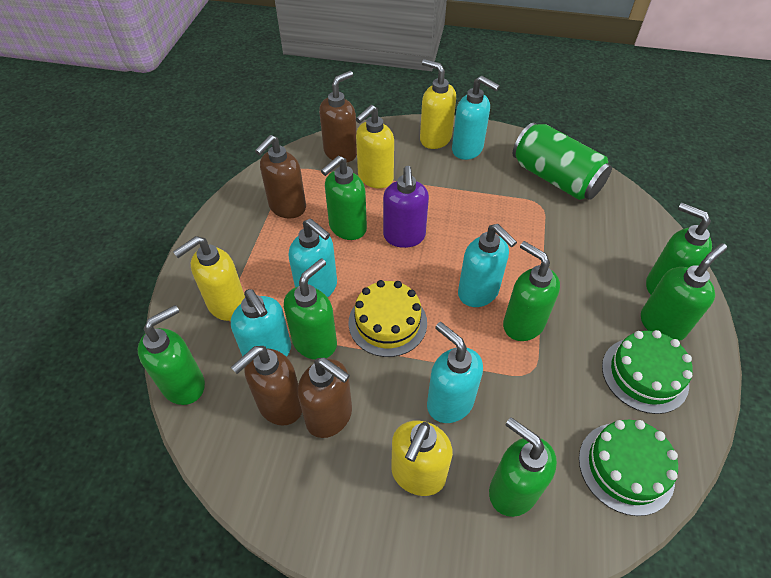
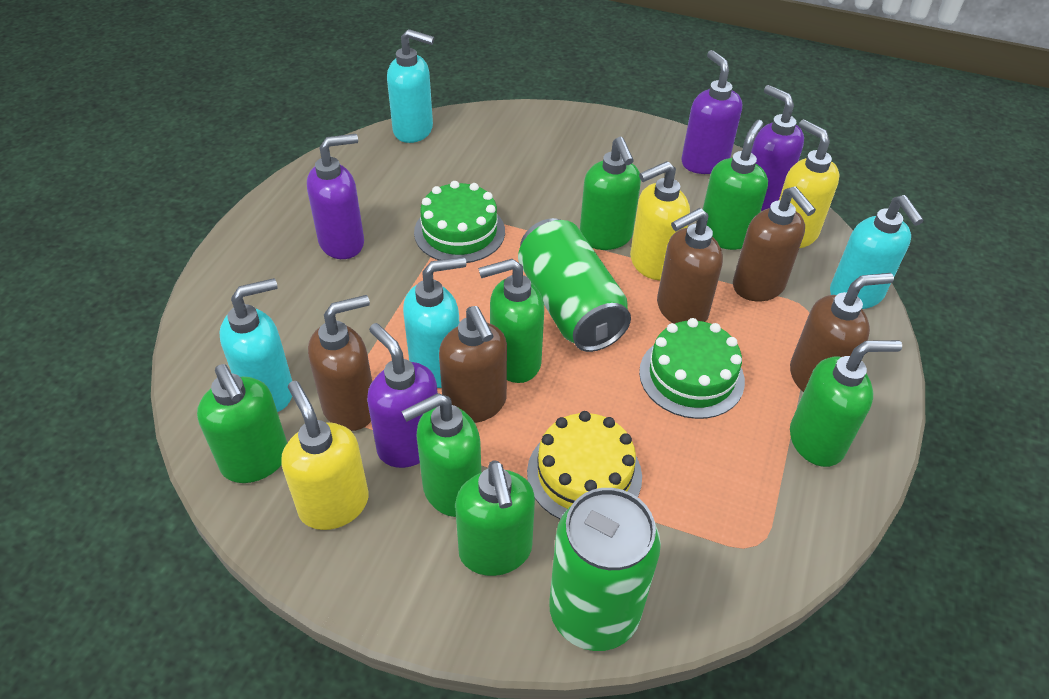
brown soap dispenser: [231,346,302,426] [255,135,306,219] [298,358,352,438] [319,71,357,162] = 4 -> [308,295,372,431] [439,306,507,423] [657,208,723,324] [733,186,816,301] [790,273,894,392] = 5
green can: [513,122,612,200] = 1 -> [518,218,631,352] [549,488,661,651] = 2
purple soap dispenser: [383,166,429,248] = 1 -> [307,134,364,259] [367,323,438,468] [681,50,742,174] [751,85,804,211] = 4
turquoise soap dispenser: [231,289,291,357] [289,218,337,297] [427,322,483,423] [452,76,500,160] [458,224,517,307] = 5 -> [219,278,292,412] [387,29,434,143] [403,257,466,388] [830,195,924,309] = 4
yellow soap dispenser: [173,236,245,321] [356,105,394,188] [391,421,453,496] [420,59,456,149] = 4 -> [281,381,369,530] [630,161,690,280] [779,119,840,248] = 3

